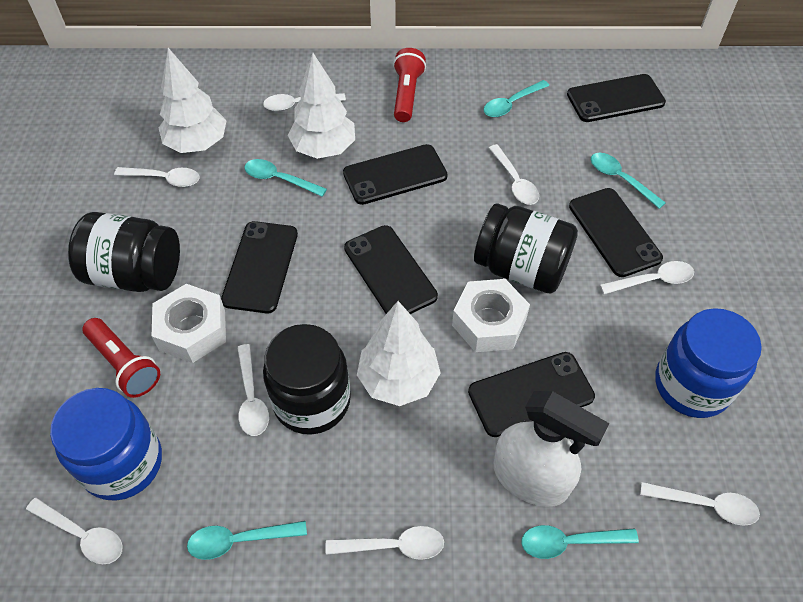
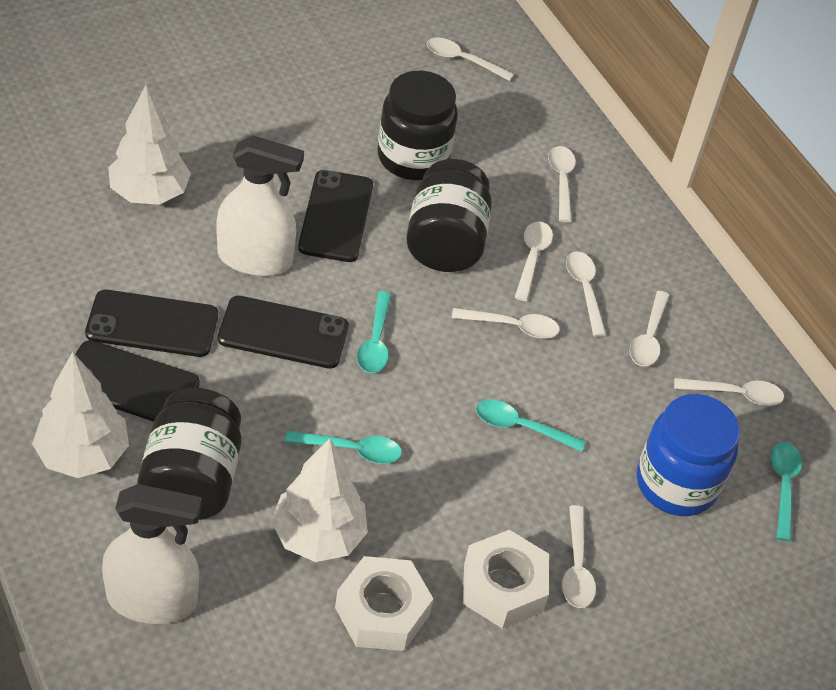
black phone: [221,221,298,313] [343,144,448,205] [344,225,438,314] [468,352,595,437] [567,74,666,122] [569,188,663,277] = 6 -> [75,340,199,422] [85,290,218,357] [218,296,349,369] [298,170,373,262] = 4
blue jar: [50,388,162,501] [655,308,762,418] = 2 -> [637,394,740,516] = 1
red flashlight: [83,318,160,398] [393,48,426,122] = 2 -> none = 0
turquoise spoon: [187,521,307,560] [244,159,327,197] [484,80,549,117] [521,525,639,559] [591,153,666,209] = 5 -> [285,431,402,464] [357,291,391,373] [476,399,586,452] [771,442,802,541] = 4
white spray bottle: [494,391,609,507] = 1 -> [102,484,202,624] [216,135,304,276] = 2

